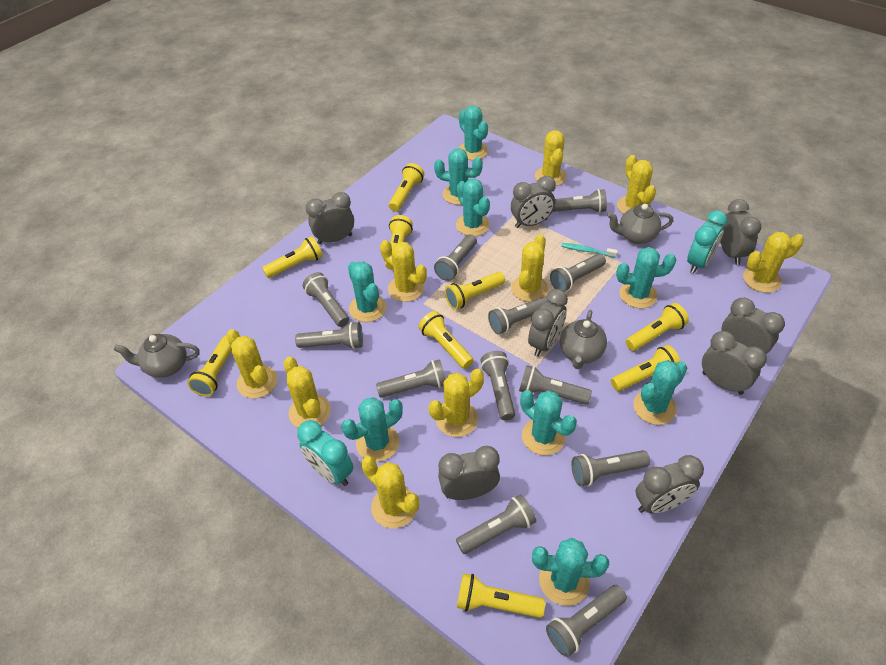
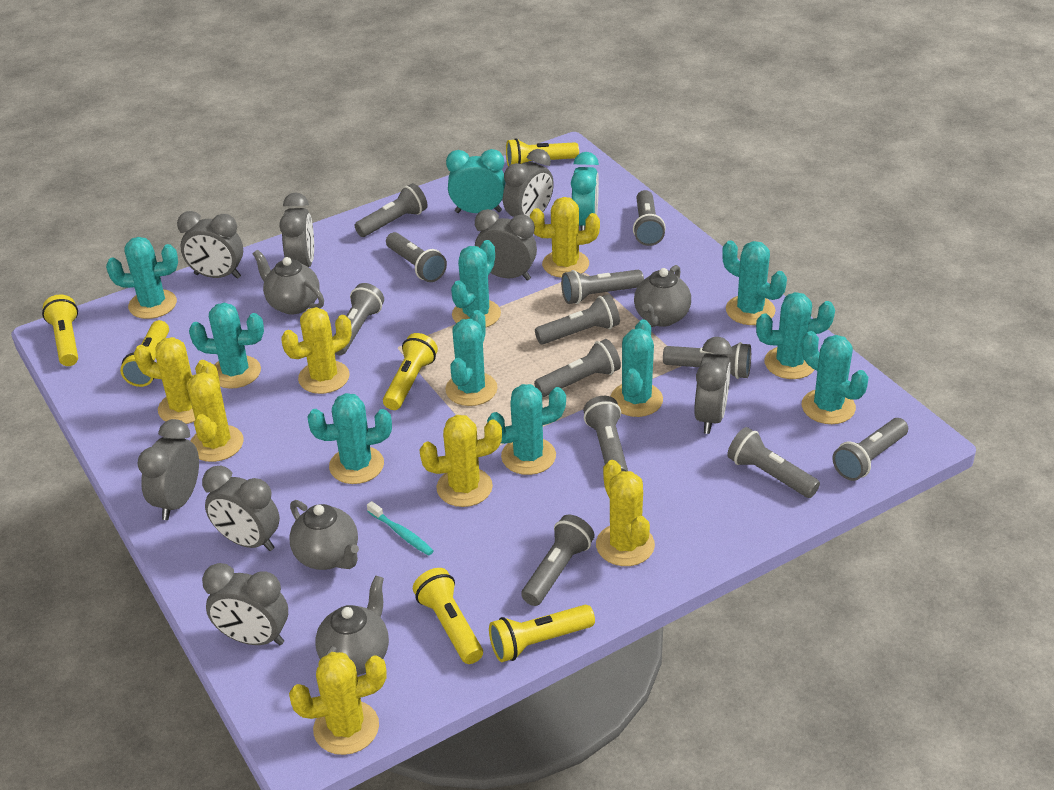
grey teapot: [113,334,200,378] [560,310,607,369] [607,204,673,244] = 3 -> [253,250,324,315] [289,500,359,570] [315,575,389,675] [634,265,691,327] = 4
turquoise cactus: [341,397,403,462] [348,261,386,322] [434,148,483,205] [456,179,490,236] [459,106,488,160] [520,390,577,456] [532,538,609,606] [616,247,676,308] [633,360,688,425] = 9 -> [106,237,178,319] [189,303,264,389] [307,393,392,484] [445,310,498,406] [451,240,501,327] [487,384,566,475] [610,319,663,417] [722,240,787,325] [756,292,835,379] [802,331,868,424] = 10
yellow cactus: [226,329,278,399] [283,357,331,428] [361,456,420,528] [380,240,427,302] [429,369,484,437] [511,234,548,302] [535,130,567,186] [617,155,656,214] [743,232,804,293] = 9 -> [134,337,207,424] [187,362,244,462] [281,307,352,394] [289,652,387,755] [420,415,502,507] [530,197,600,278] [596,460,655,566] = 7
yellow flashlight: [187,336,232,396] [262,236,323,278] [385,215,413,270] [389,163,424,211] [418,311,474,369] [445,272,505,310] [457,573,545,618] [611,345,680,391] [626,303,689,351] = 9 -> [42,295,78,366] [120,320,169,387] [383,333,438,410] [413,568,483,664] [489,605,595,662] [506,138,579,166] = 6

